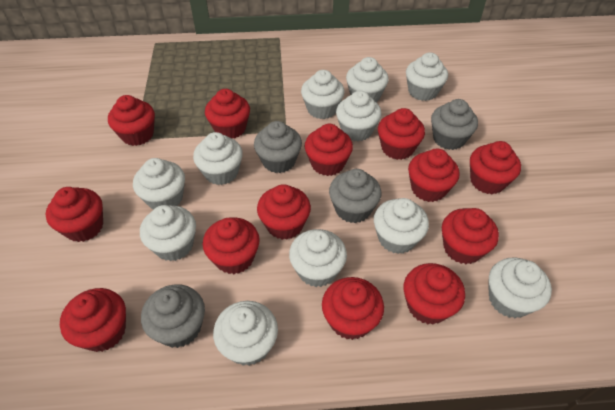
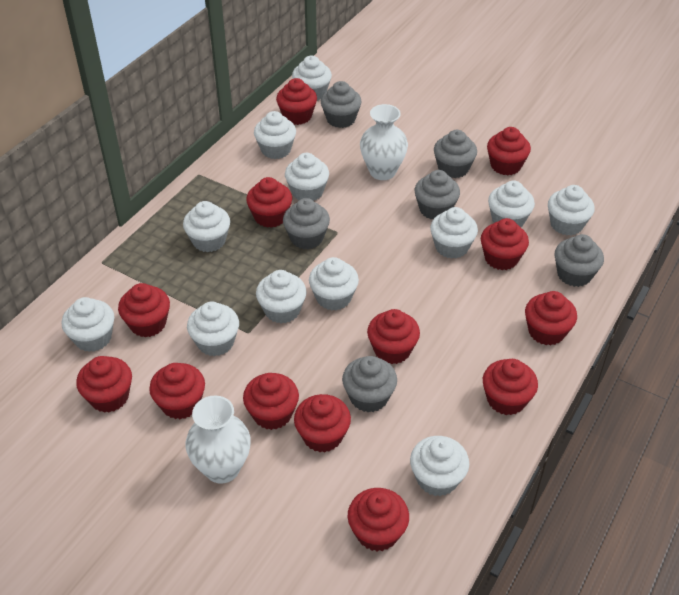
grey cupcake: [141,284,205,348] [254,121,302,173] [329,169,381,223] [431,99,478,150] = 4 -> [283,198,330,249] [321,81,362,128] [342,356,397,412] [415,170,460,219] [434,130,477,178] [555,234,604,287] = 6
white cupcake: [133,158,185,209] [140,205,196,261] [193,132,243,185] [213,301,278,366] [289,229,347,287] [301,70,345,119] [336,91,382,141] [346,57,389,103] [374,198,429,254] [406,52,448,101] [489,257,552,318] = 11 -> [62,297,114,352] [183,201,230,252] [187,302,239,356] [254,111,296,159] [256,270,307,324] [285,153,329,201] [292,56,332,101] [309,257,359,311] [410,436,469,496] [430,207,478,259] [488,181,535,227] [548,185,595,235] = 12
white vase: none = 0 -> [185,395,251,484] [360,104,408,180] = 2

